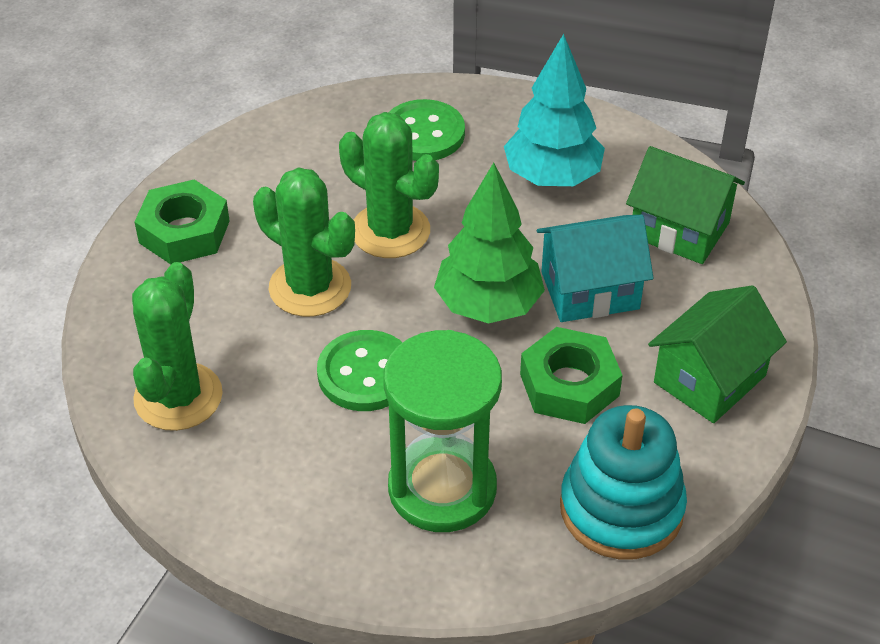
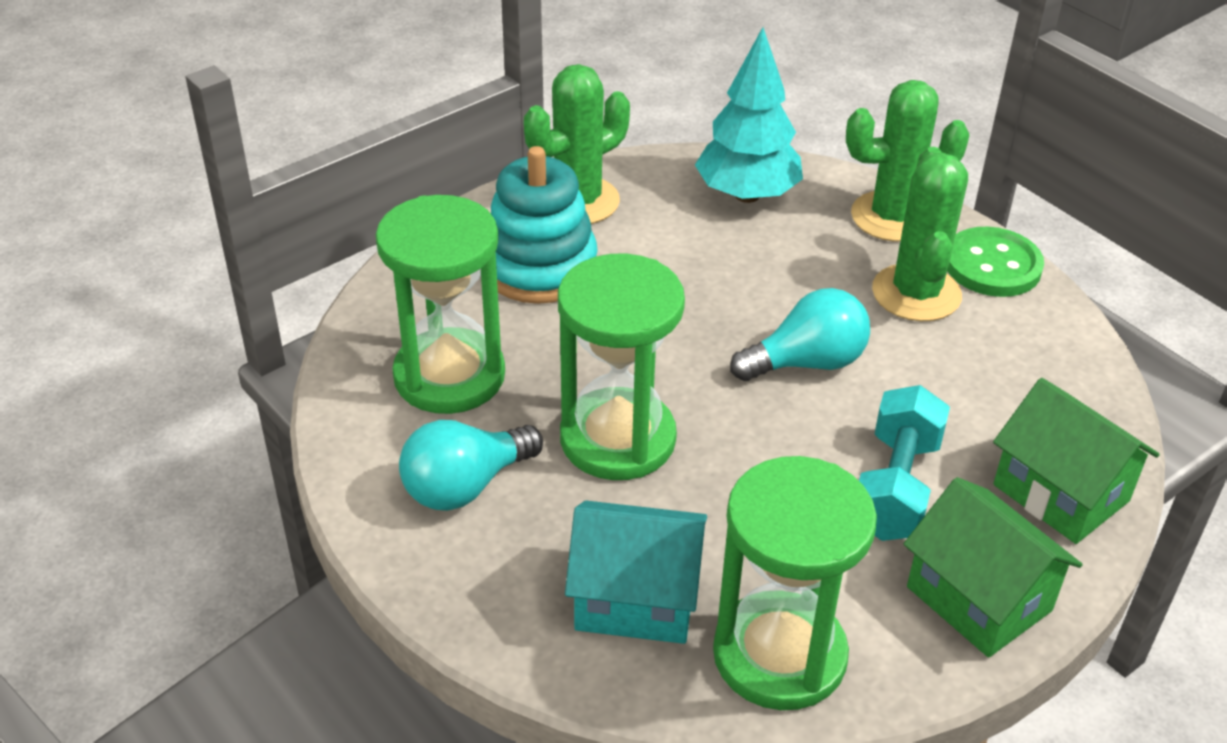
green button: [317,330,403,411] [389,99,465,161] = 2 -> [947,227,1044,297] = 1
green hourglass: [383,330,502,532] = 1 -> [376,195,505,414] [558,253,685,480] [713,456,877,710] = 3
green nut: [134,180,230,264] [520,327,622,424] = 2 -> none = 0
green tree: [434,163,545,324] = 1 -> none = 0
turquoise dumbbell: none = 0 -> [859,385,950,541] = 1
turquoise light bulb: none = 0 -> [399,420,543,511] [730,288,870,381] = 2

